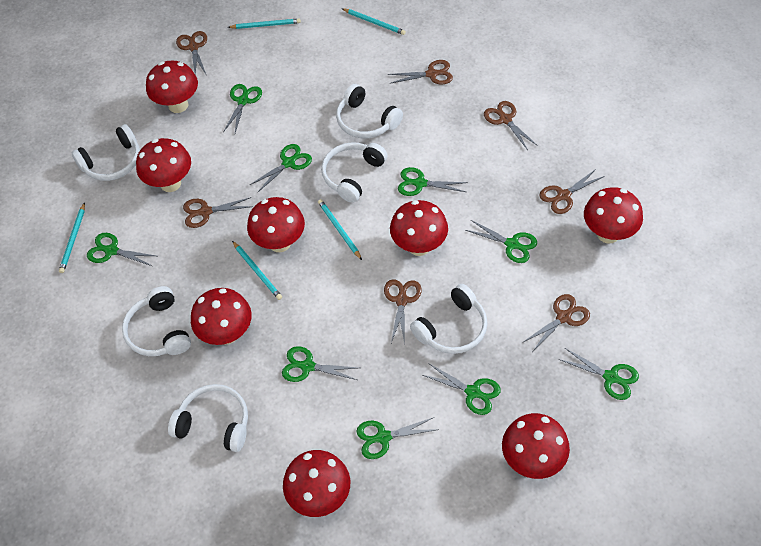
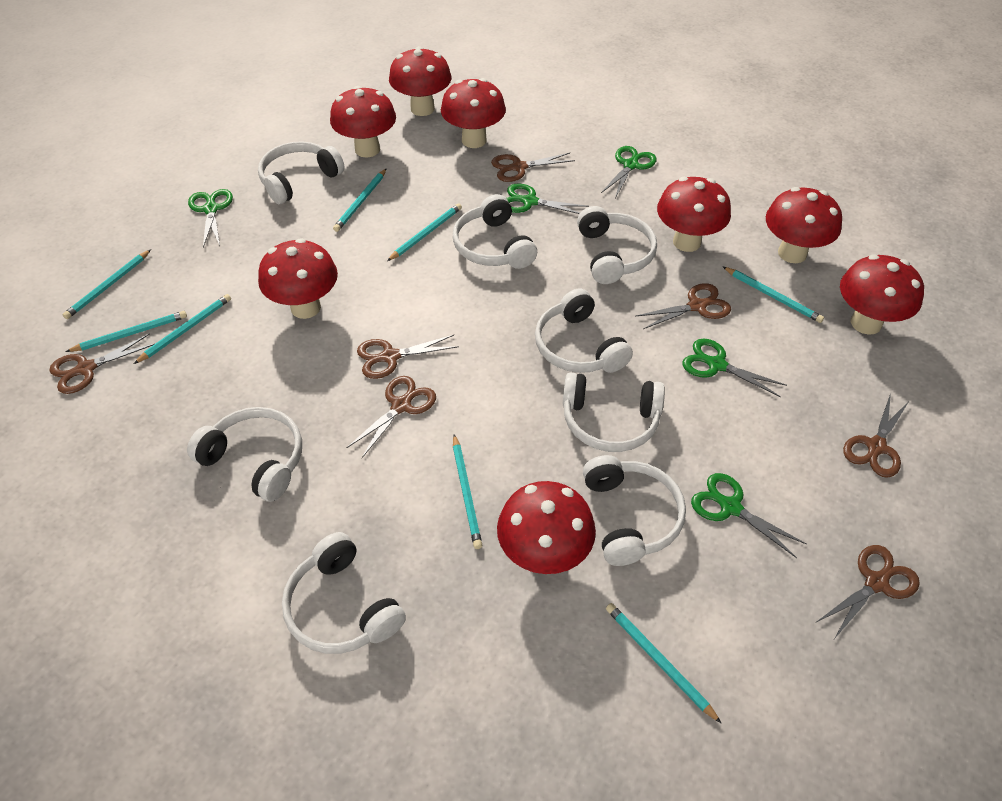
green scissors: [87,233,156,266] [223,84,262,133] [250,144,312,193] [282,346,358,382] [356,417,439,459] [398,167,468,196] [423,363,501,415] [466,220,537,263] [559,348,639,400] = 9 -> [188,189,233,247] [507,183,589,214] [601,146,657,198] [682,338,787,397] [691,473,807,558] = 5
turquoise pencil: [59,202,85,273] [228,18,301,29] [232,241,282,300] [318,199,362,260] [342,8,406,35] = 5 -> [62,249,151,319] [66,311,187,352] [134,294,231,364] [333,169,386,232] [387,203,462,261] [453,434,482,549] [606,603,721,723] [723,267,824,323] = 8
white headphones: [72,124,140,181] [122,286,191,356] [168,384,248,452] [321,142,388,203] [336,84,403,138] [410,284,487,354] = 6 -> [187,407,302,502] [258,141,345,204] [282,532,406,654] [453,194,537,269] [535,289,633,373] [563,373,665,452] [577,206,657,284] [583,455,686,566] = 8

